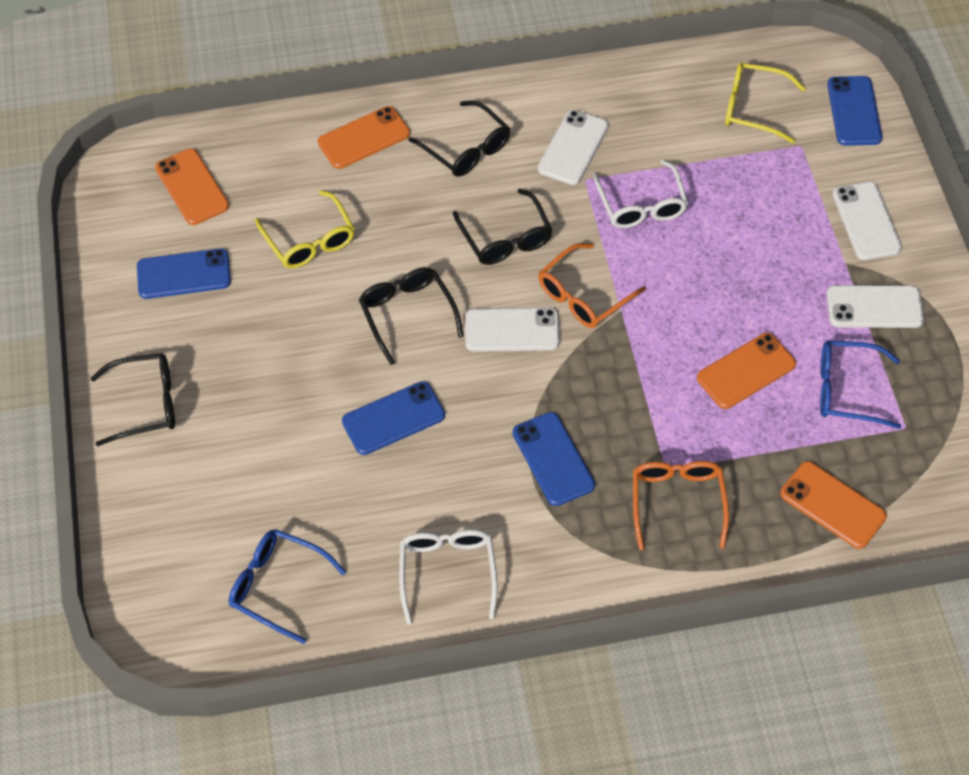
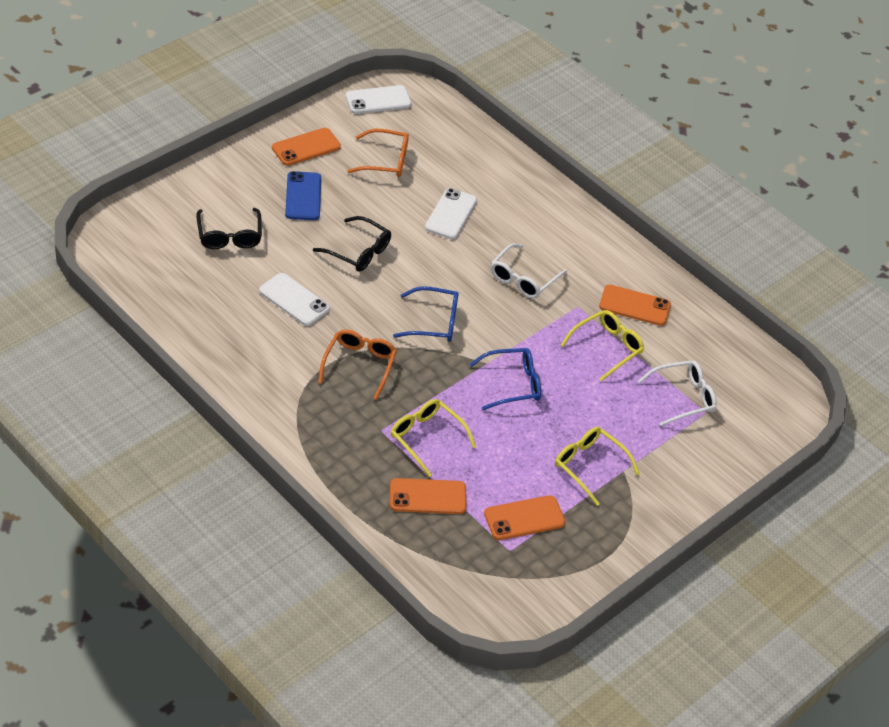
black glasses: [91,353,175,446] [359,267,464,365] [408,101,510,177] [453,189,553,265] = 4 -> [196,208,262,249] [313,216,391,271] = 2
blue phone: [137,248,231,299] [342,381,445,455] [513,412,595,506] [827,76,882,146] = 4 -> [285,171,321,220] = 1
white phone: [465,308,560,352] [538,110,608,185] [826,285,924,328] [833,182,902,260] = 4 -> [259,273,330,326] [345,85,412,114] [425,188,477,239] = 3
yellow glasses: [255,190,355,269] [725,63,806,143] = 2 -> [391,399,476,477] [555,427,640,506] [561,310,644,381] = 3

